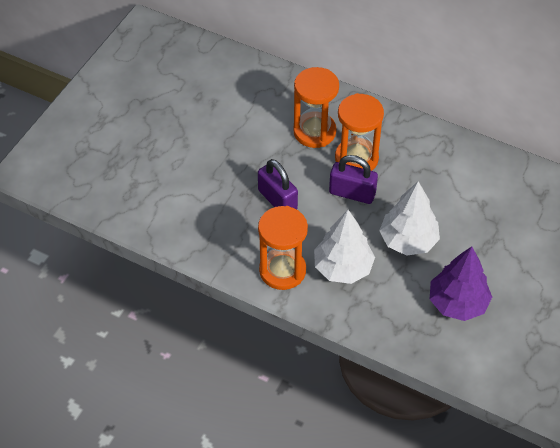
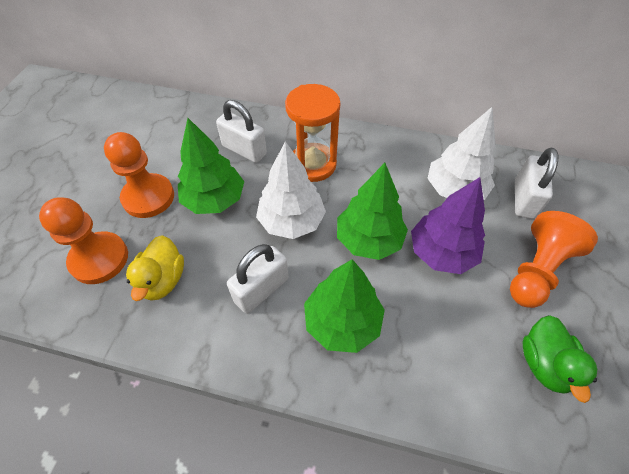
green duck: none = 0 -> [523,315,597,403] = 1
green tree: none = 0 -> [178,118,244,214] [304,259,385,353] [337,163,408,260] = 3
orange hourglass: [258,206,308,290] [293,67,339,148] [335,93,384,171] = 3 -> [285,84,340,182] = 1
orange pawn: none = 0 -> [39,197,128,284] [104,132,174,218] [510,211,598,308] = 3
purple padlock: [258,159,298,210] [329,155,378,204] = 2 -> none = 0
white padlock: none = 0 -> [216,100,267,163] [227,244,289,314] [515,148,558,219] = 3
yellow duck: none = 0 -> [126,235,184,301] = 1

